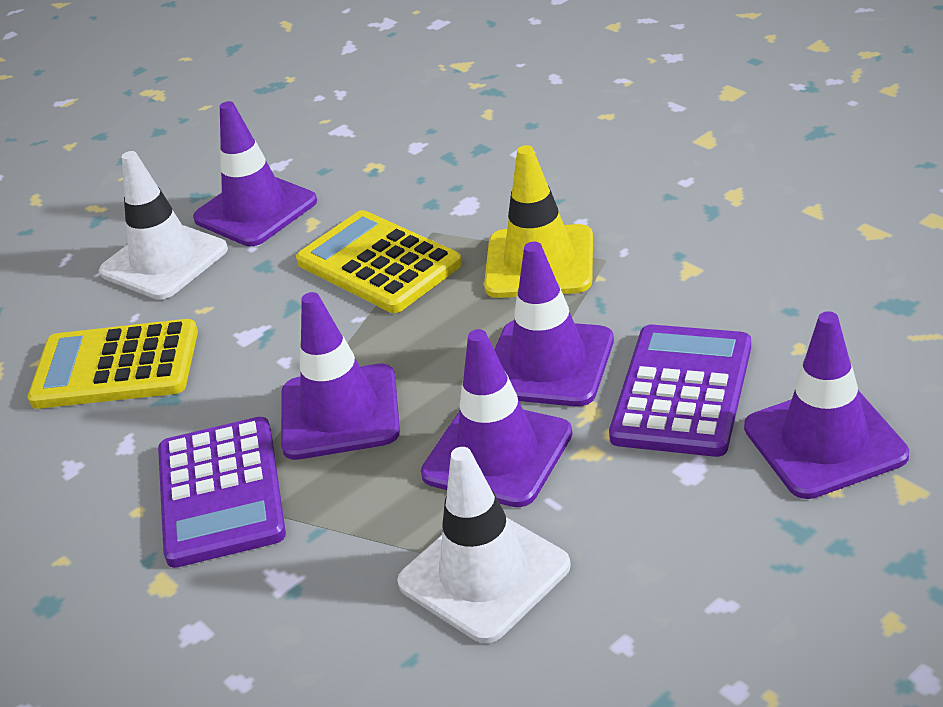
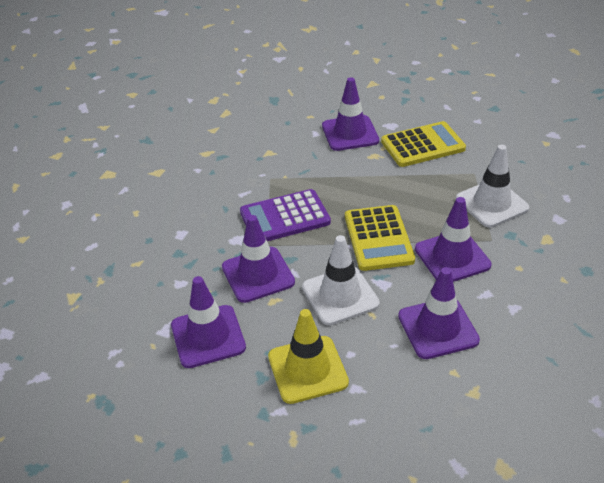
purple calculator: [158,417,286,568] [609,325,751,457] = 2 -> [240,189,331,241] = 1

